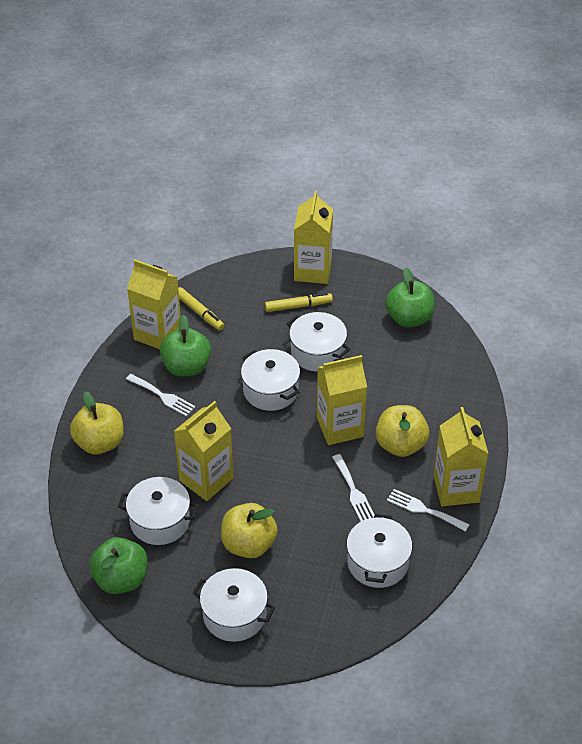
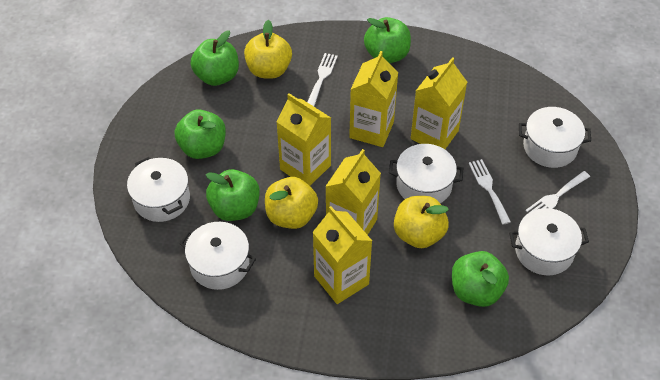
green apple: [89,537,147,594] [160,315,211,377] [385,267,434,327] = 3 -> [175,109,226,159] [191,30,239,86] [206,169,260,221] [364,17,411,63] [452,251,509,307] = 5
yellow marker: [178,287,224,331] [265,293,333,312] = 2 -> none = 0

